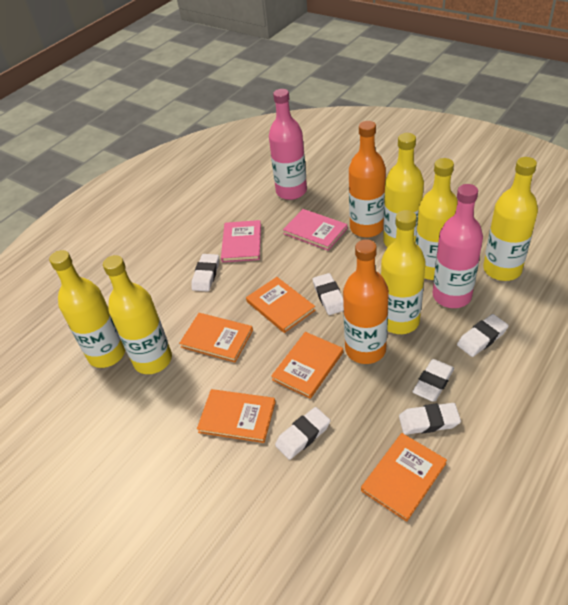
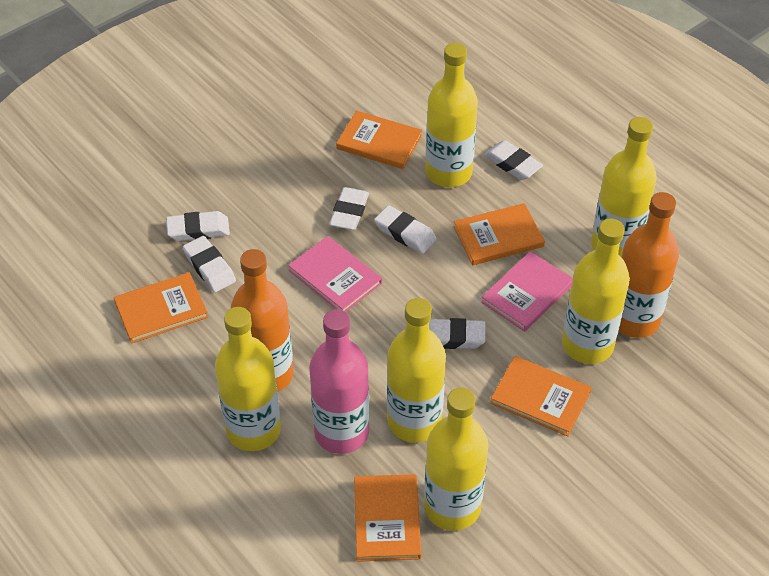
pink bottle: [269,89,307,200] [433,184,483,308] = 2 -> [309,309,369,454] = 1

